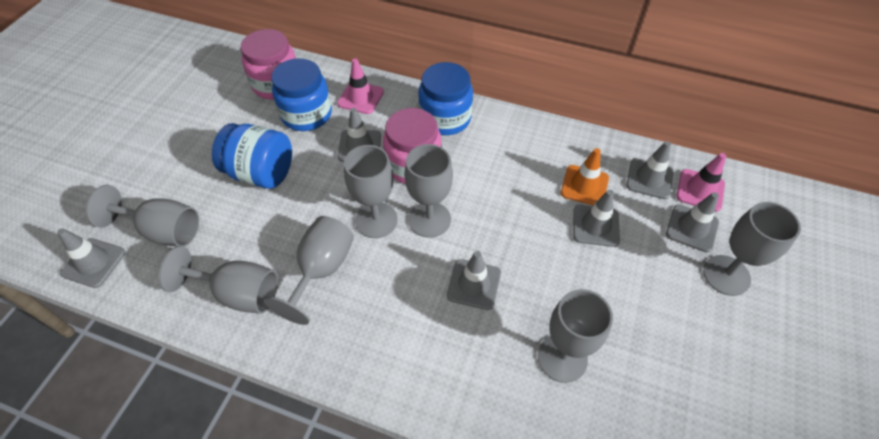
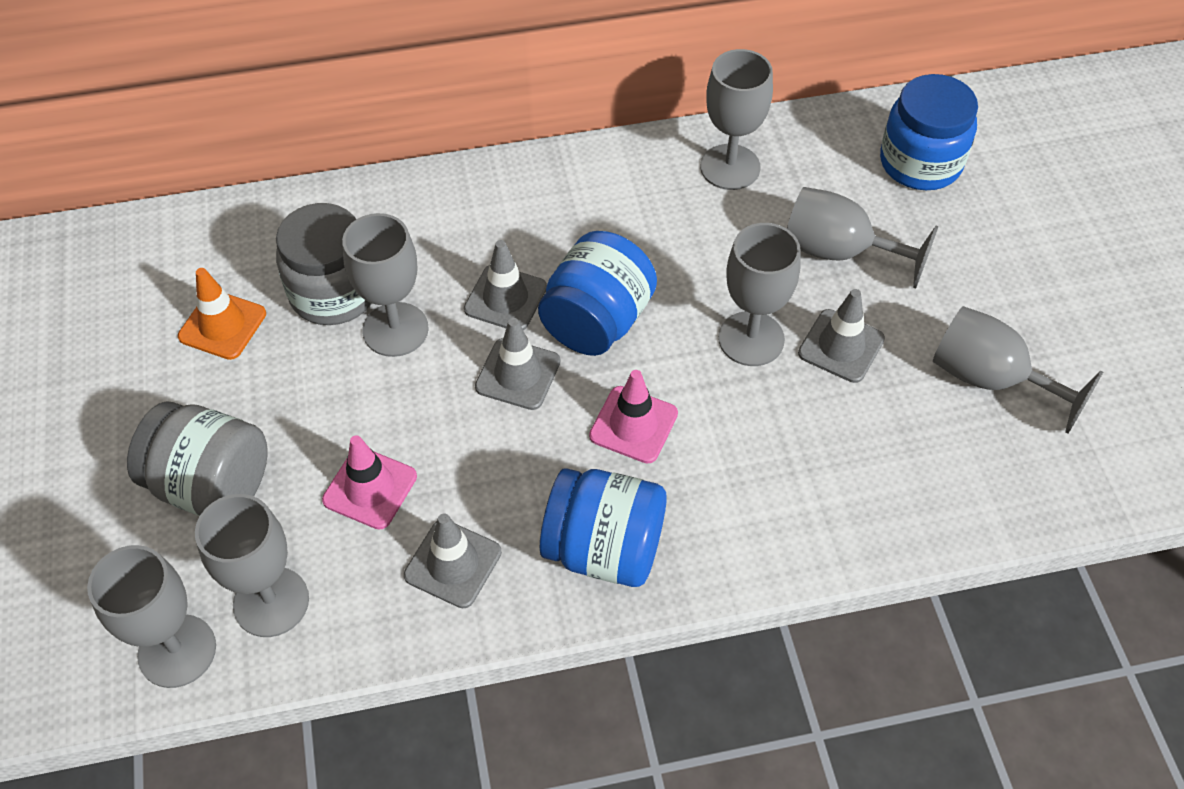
grey jar: none = 0 -> [127,401,268,516] [276,203,372,325] = 2
grey traffic cone: [57,228,125,288] [338,108,381,162] [447,251,501,310] [573,190,620,247] [626,141,674,199] [666,192,719,252] = 6 -> [404,513,502,608] [464,240,547,330] [475,318,560,410] [798,289,885,383] = 4
pink jar: [241,29,296,100] [383,108,442,184] = 2 -> none = 0

